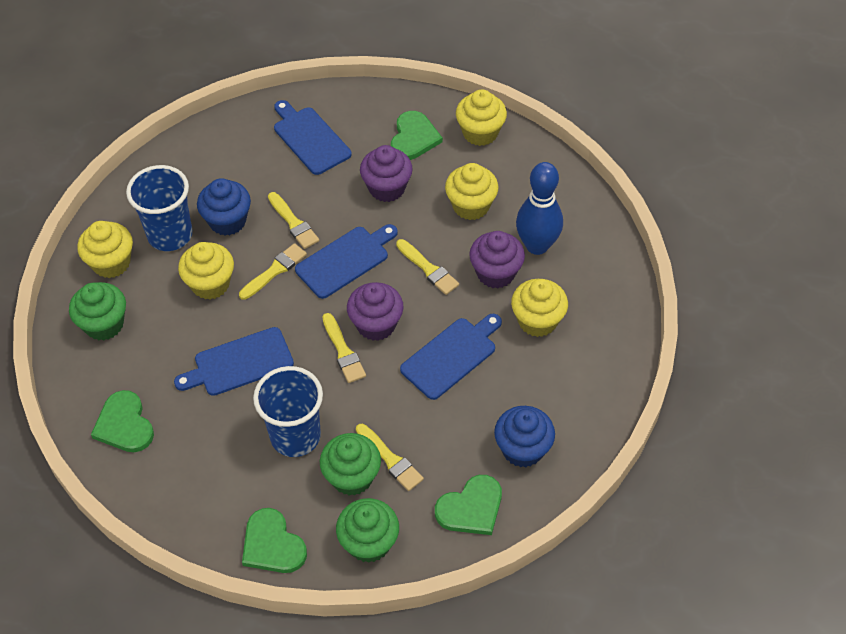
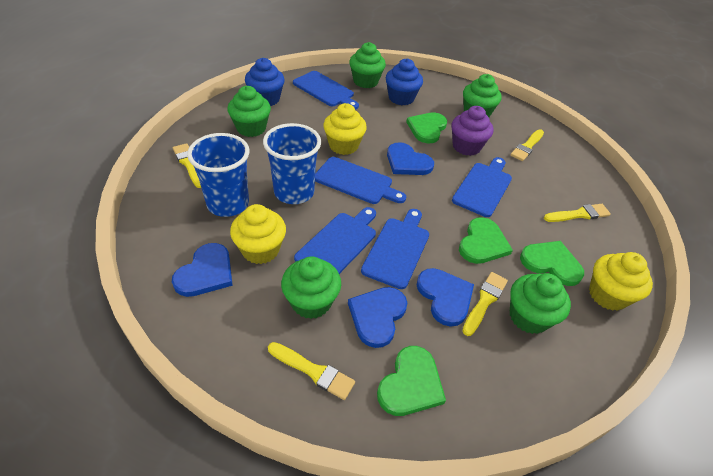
blue bowling pin: [516,162,563,255] = 1 -> none = 0
blue cutting board: [174,327,294,396] [274,100,352,175] [295,224,398,299] [400,314,502,400] = 4 -> [293,71,359,110] [294,207,376,274] [315,157,406,204] [361,209,429,289] [452,157,512,217] = 5
blue heart: none = 0 -> [172,243,233,297] [348,287,407,348] [387,142,434,175] [417,268,474,327] = 4
green cupcake: [69,282,126,341] [320,433,381,496] [336,498,399,563] = 3 -> [227,86,271,137] [281,256,341,319] [349,42,386,88] [463,74,502,117] [510,273,571,334] = 5
purple cupcake: [347,282,404,341] [360,145,413,202] [469,231,525,289] = 3 -> [451,106,493,156] = 1
yellow cupcake: [77,221,133,278] [178,242,234,299] [445,163,499,220] [456,89,507,146] [511,279,568,337] = 5 -> [230,204,286,264] [323,103,367,155] [589,252,653,311] = 3

